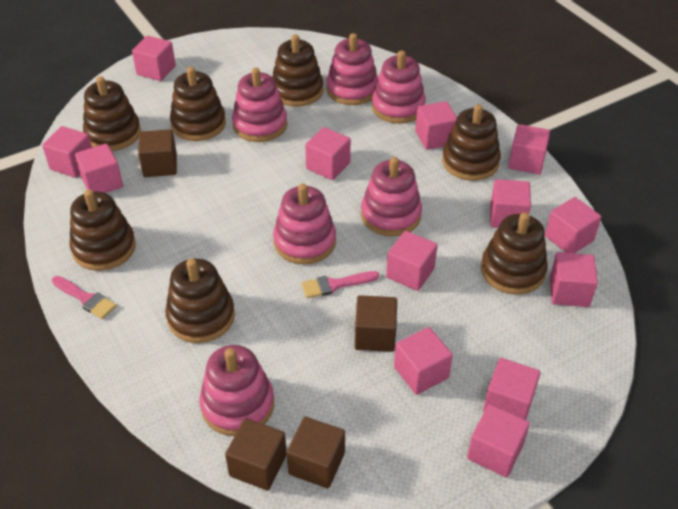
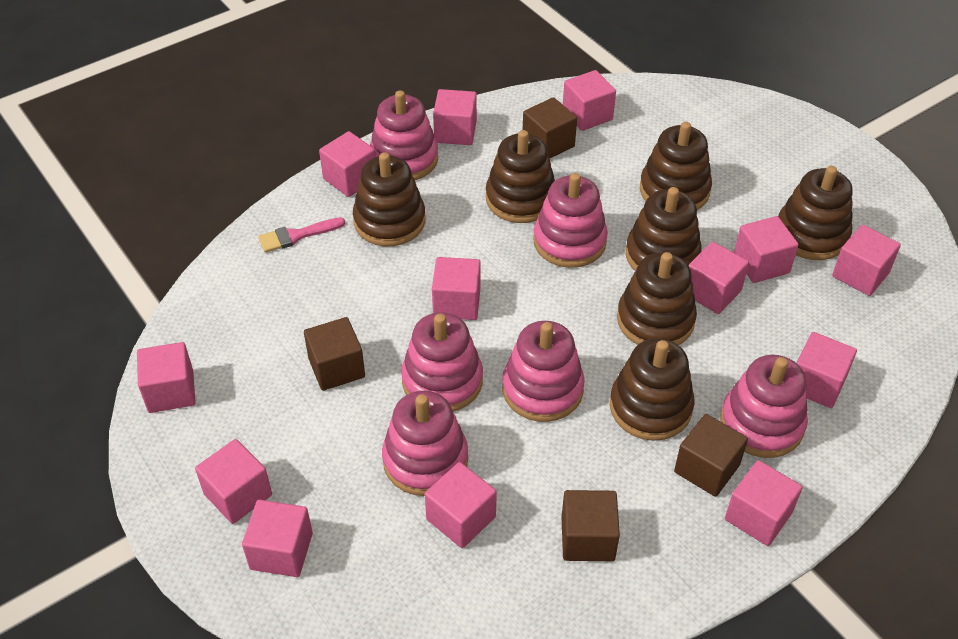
pink brush: [52,276,117,319] [302,271,379,298] = 2 -> [258,217,345,253] = 1

